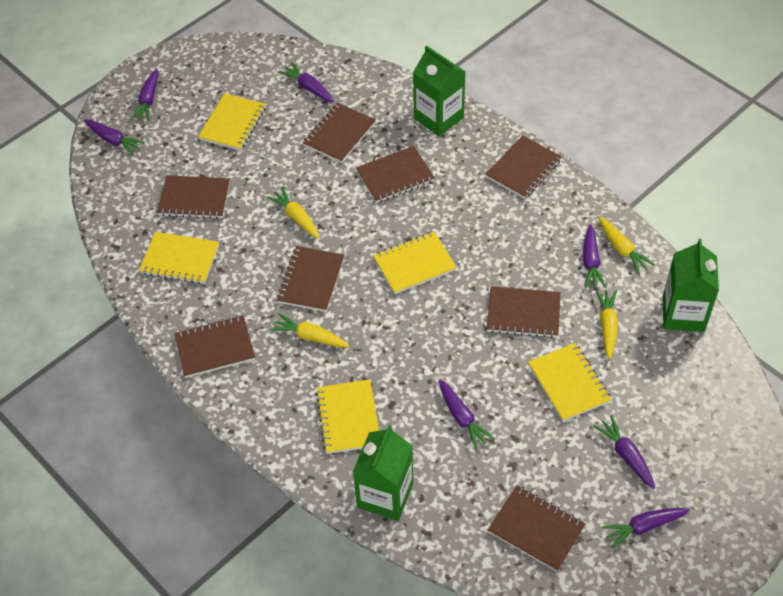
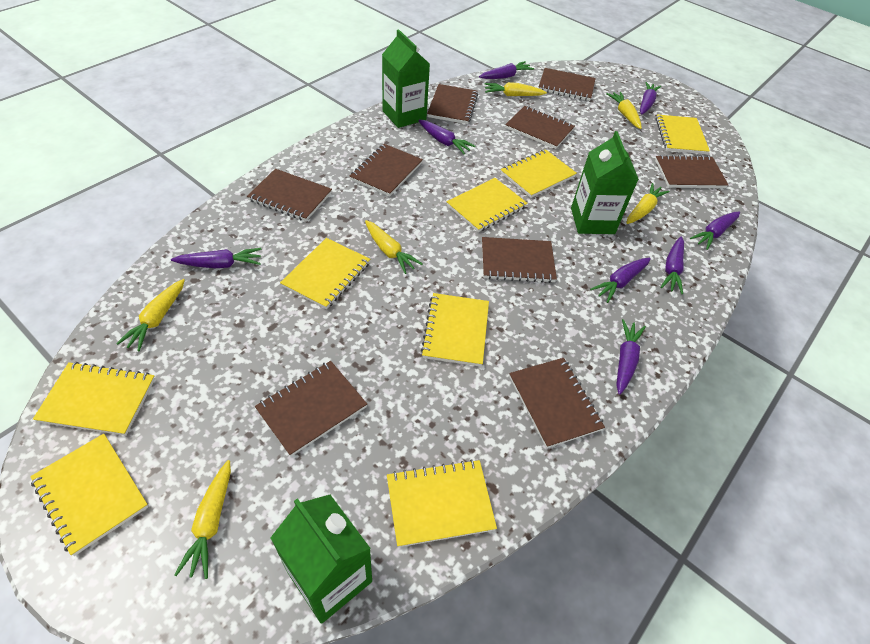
brown notebook: [157,175,230,219] [174,315,255,378] [277,246,344,312] [303,103,376,163] [356,146,435,203] [485,135,562,199] [487,286,561,338] [488,485,586,572] = 8 -> [247,169,332,221] [255,361,367,456] [350,144,423,196] [427,84,478,124] [482,237,557,283] [505,106,575,149] [509,358,605,448] [539,68,596,101] [655,155,728,188] = 9
purple carrot: [84,119,145,155] [131,69,159,121] [279,62,334,102] [439,380,495,450] [583,224,606,288] [593,415,655,489] [601,508,690,548] = 7 -> [171,248,261,268] [418,120,475,154] [479,61,534,79] [590,258,651,303] [616,319,646,395] [640,82,661,115] [661,237,684,294] [690,212,740,250] = 8
yellow carrot: [267,187,320,239] [270,314,350,347] [595,290,618,359] [598,216,655,274] = 4 -> [116,279,185,352] [174,460,231,579] [365,220,423,274] [485,82,547,96] [606,92,642,129] [626,183,670,224] = 6
yellow notebook: [139,232,219,284] [198,93,266,150] [316,380,379,454] [373,232,457,294] [528,343,611,421] = 5 -> [30,434,149,556] [33,362,155,436] [280,238,370,309] [387,459,497,547] [421,293,489,367] [447,178,527,232] [501,149,577,198] [656,114,710,154] = 8

